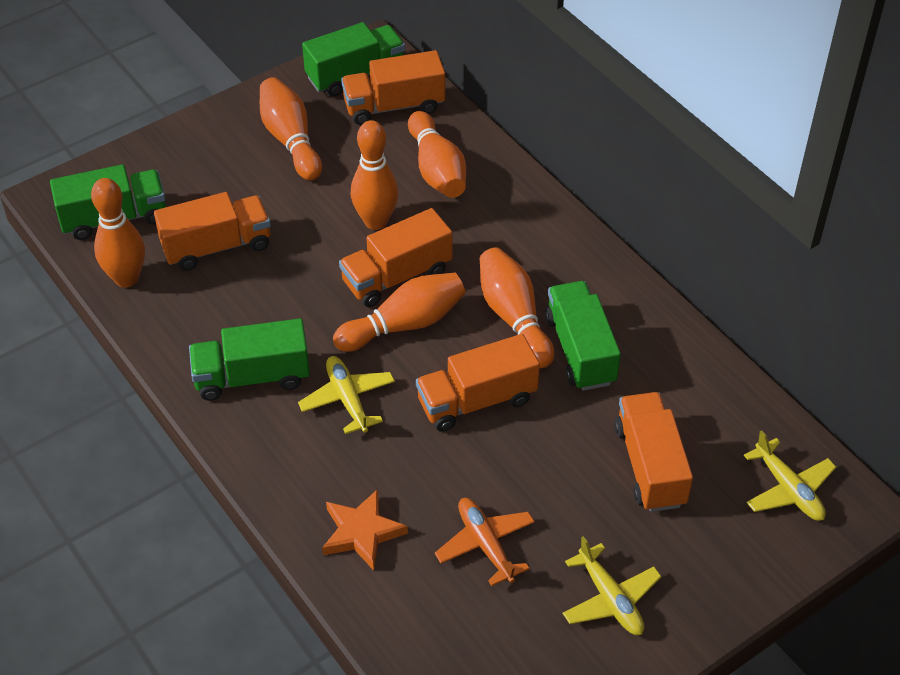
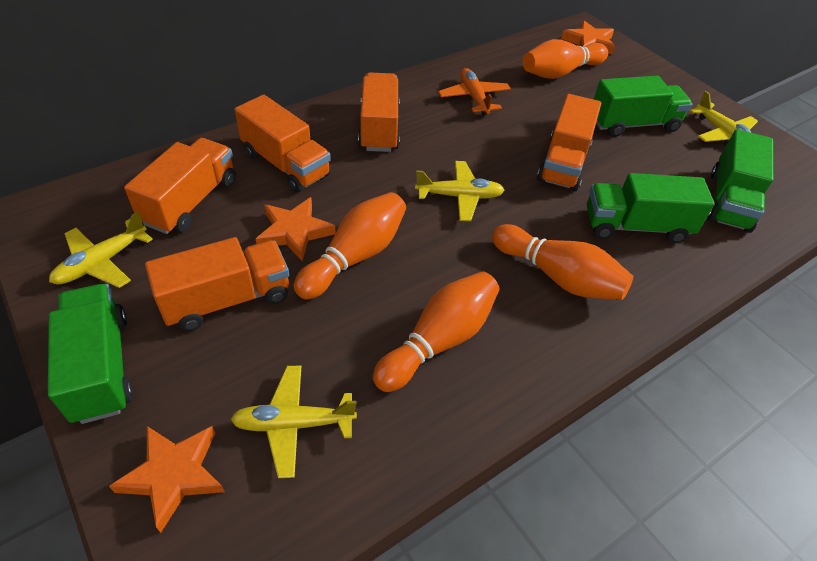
orange bowling pin: [91,178,145,288] [260,77,322,180] [333,272,465,352] [351,120,399,230] [408,111,466,198] [480,247,554,368] = 6 -> [294,192,406,300] [373,271,499,392] [492,224,634,300] [523,39,608,79] = 4
orange star: [322,489,408,571] = 1 -> [109,426,225,533] [256,197,336,261] [561,20,615,55] = 3
yellow plane: [298,356,395,434] [562,536,662,635] [744,430,836,521] = 3 -> [49,211,153,288] [231,366,357,478] [415,161,504,221] [690,91,758,142] = 4

